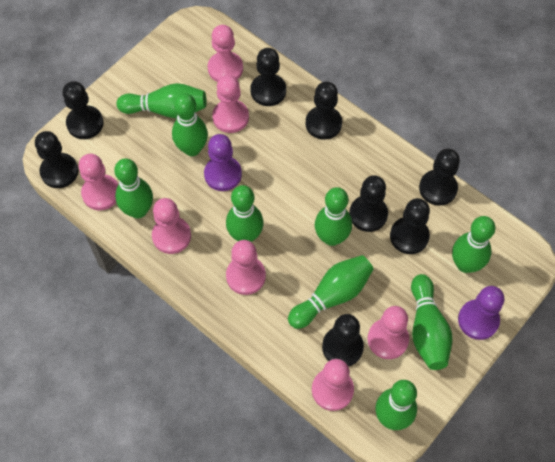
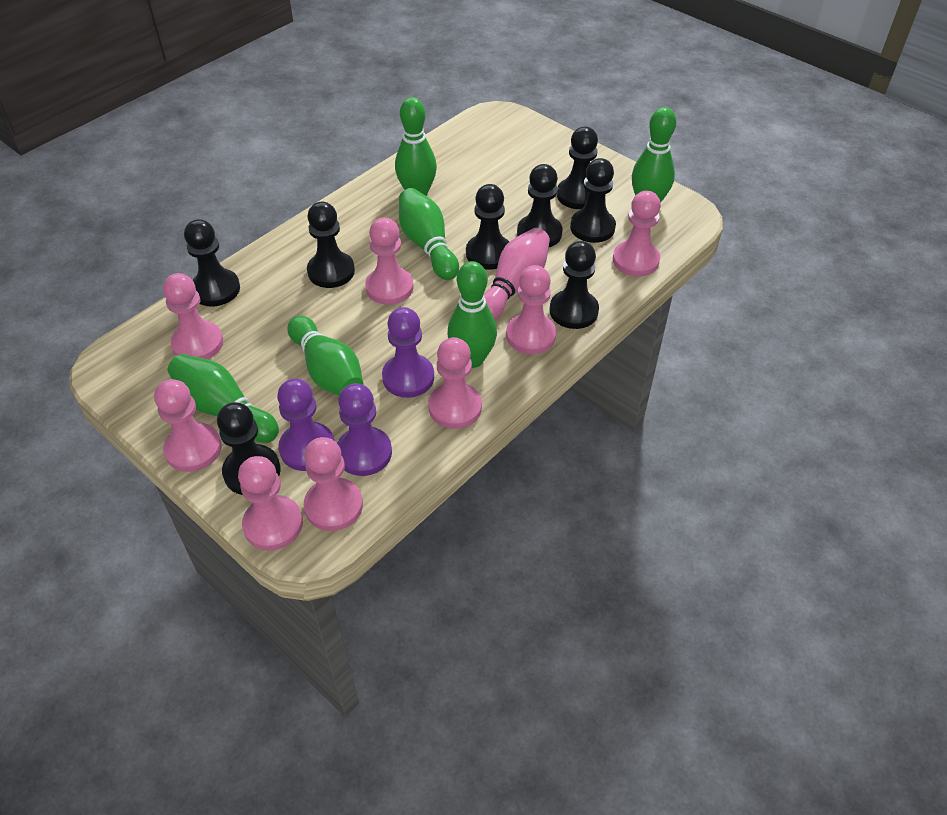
green bowling pin: [114,158,153,219] [116,83,207,118] [172,93,208,156] [226,185,264,242] [288,255,374,329] [315,187,352,246] [375,380,417,430] [411,274,452,370] [452,216,495,273] = 9 -> [167,354,279,443] [287,316,364,395] [395,97,437,196] [399,188,459,280] [448,261,497,368] [632,107,676,203] = 6
pink bowling pin: none = 0 -> [484,228,550,320] = 1
pink pawn: [79,154,118,210] [152,198,191,254] [208,25,243,82] [212,75,249,133] [226,240,266,295] [312,359,354,411] [368,306,409,359] = 7 -> [154,379,222,472] [163,273,223,359] [238,456,303,551] [304,437,363,531] [365,218,414,305] [428,337,482,429] [506,265,557,354] [613,191,661,277] = 8
purple pawn: [204,134,242,191] [458,286,505,340] = 2 -> [277,379,334,471] [337,383,392,476] [382,307,434,398] = 3

